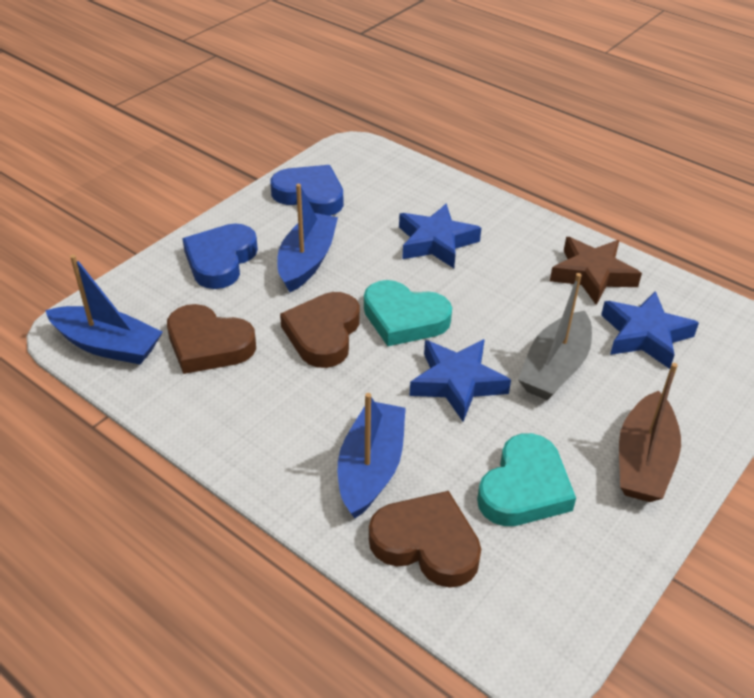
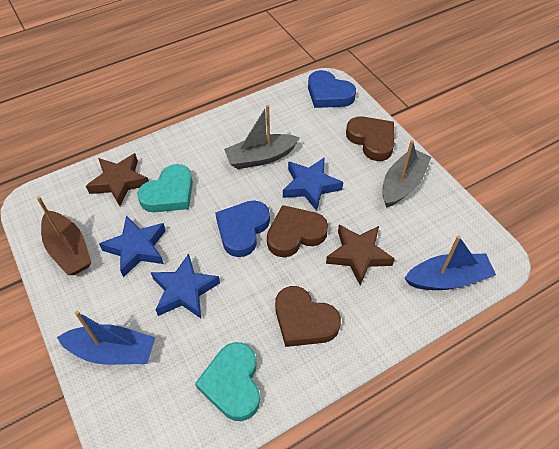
blue boat: [45,255,163,365] [277,184,338,292] [338,393,406,518] = 3 -> [57,311,155,365] [405,235,496,290] = 2
brown star: [550,237,642,305] = 1 -> [86,153,149,206] [326,225,395,285] = 2
grey boat: [518,273,592,400] = 1 -> [224,105,300,169] [382,140,431,208] = 2

